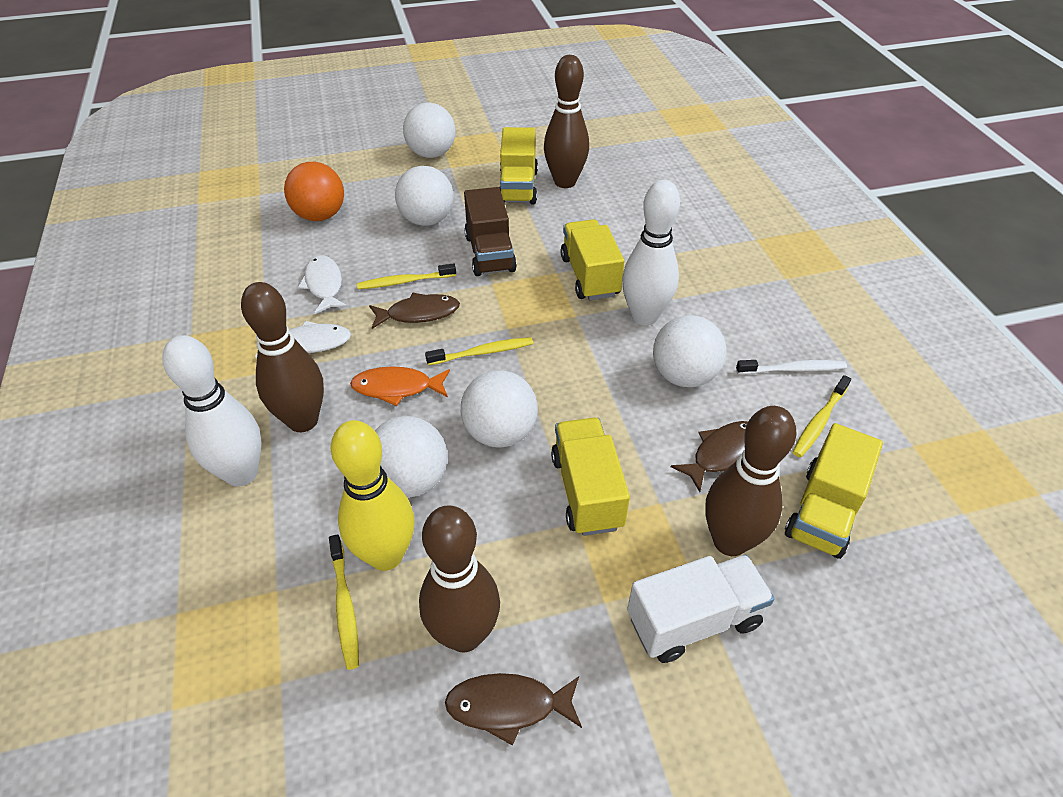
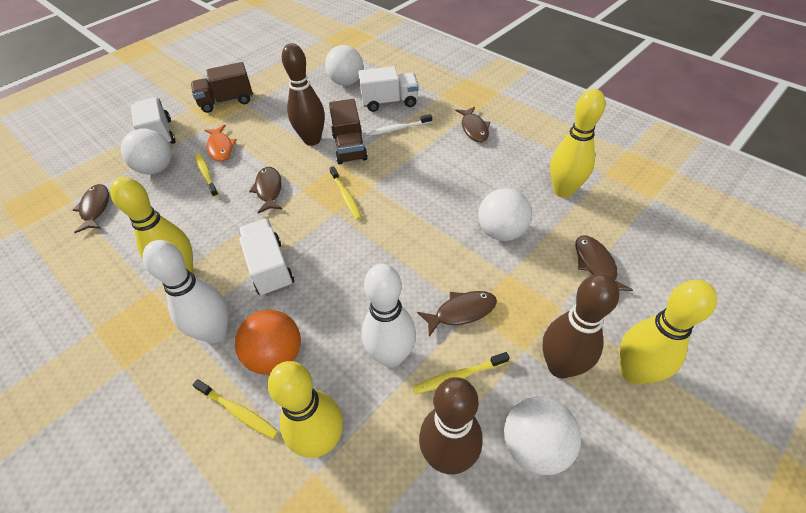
brown bowling pin: [241,282,324,432] [419,506,500,652] [544,55,589,188] [705,406,797,556] = 4 -> [282,43,325,146] [419,377,483,474] [542,274,619,378] = 3
brown fish: [369,293,460,329] [445,673,582,746] [671,421,748,492] = 3 -> [73,184,109,233] [249,167,282,213] [417,291,497,337] [455,107,490,142] [575,236,633,291] = 5
brown truck: [464,187,517,276] = 1 -> [191,62,253,113] [329,99,368,164] = 2
white ball: [375,416,447,498] [395,166,454,226] [403,102,456,158] [461,370,538,448] [653,315,727,387] = 5 -> [121,129,172,174] [325,45,363,86] [478,188,532,241] [504,396,581,475] = 4
white fish: [255,321,351,358] [298,255,348,314] = 2 -> none = 0
white truck: [627,555,774,663] = 1 -> [131,97,176,144] [239,219,294,296] [358,66,419,112] = 3
yellow bowling pin: [331,420,414,571] = 1 -> [110,177,193,273] [268,361,343,458] [550,89,605,198] [619,280,717,385] = 4
yellow truck: [499,127,538,204] [551,418,630,536] [561,219,624,300] [785,423,883,559] = 4 -> none = 0

